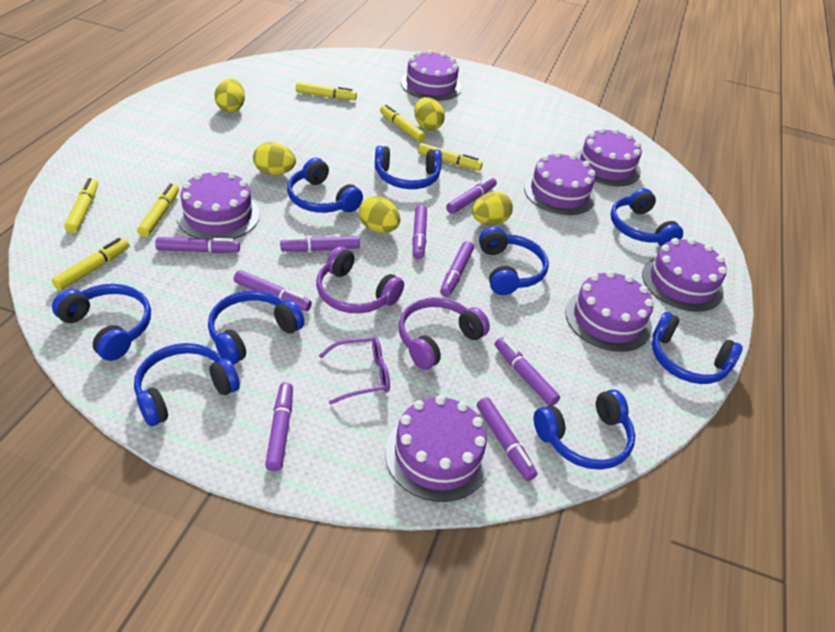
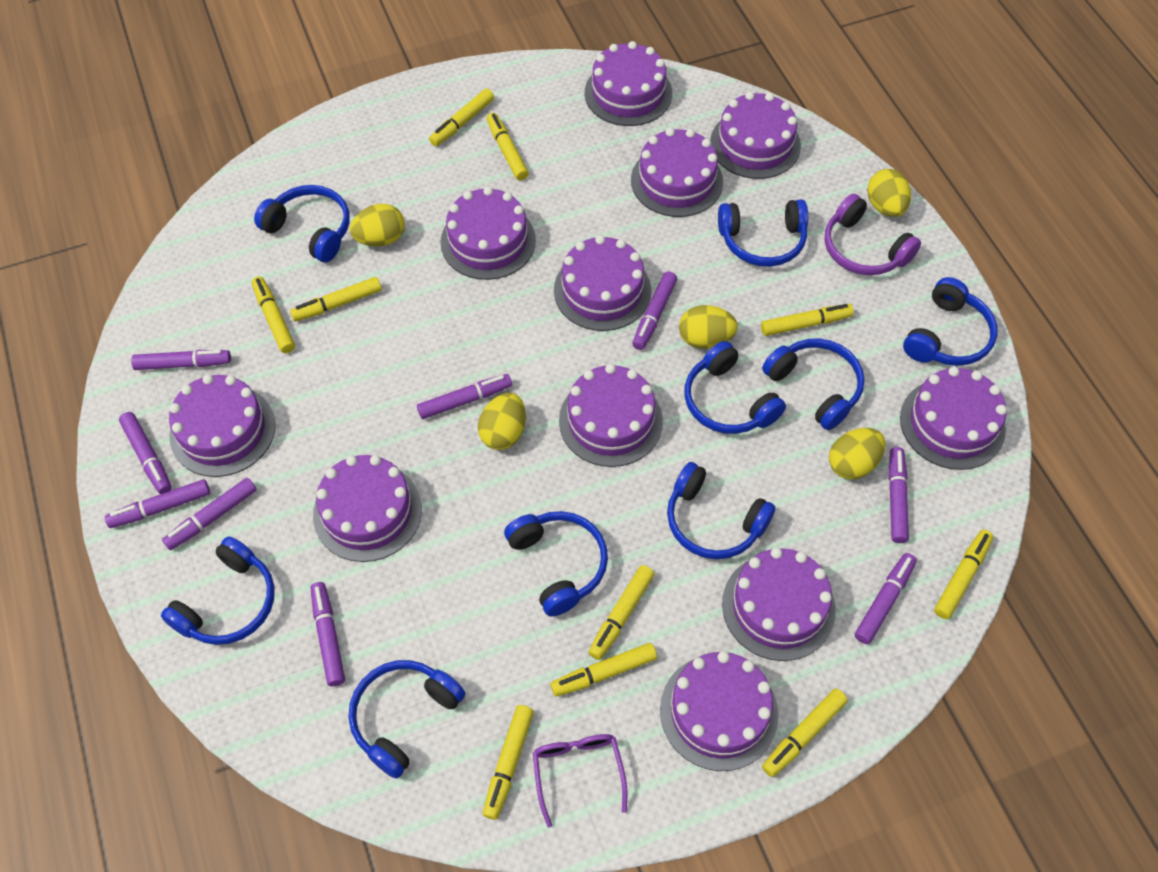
purple cake: [176,169,260,240] [385,395,491,502] [401,50,461,101] [524,152,596,215] [565,270,654,352] [575,128,642,186] [642,238,727,312] = 7 -> [169,374,275,477] [313,455,422,562] [440,187,536,280] [554,235,651,331] [559,364,663,467] [585,41,672,126] [631,128,723,217] [660,651,779,771] [710,92,801,179] [722,548,836,661] [900,367,1007,470] = 11
purple headphones: [316,246,404,313] [399,297,490,370] = 2 -> [824,194,921,275] = 1
yellow marker: [52,238,129,290] [64,178,98,233] [137,183,179,237] [296,82,357,100] [380,104,426,142] [418,143,483,171] = 6 -> [252,276,295,353] [290,277,382,322] [429,89,494,146] [483,705,534,820] [487,113,529,181] [551,643,657,696] [589,565,654,660] [761,304,854,336] [762,688,848,777] [934,530,993,619] = 10

